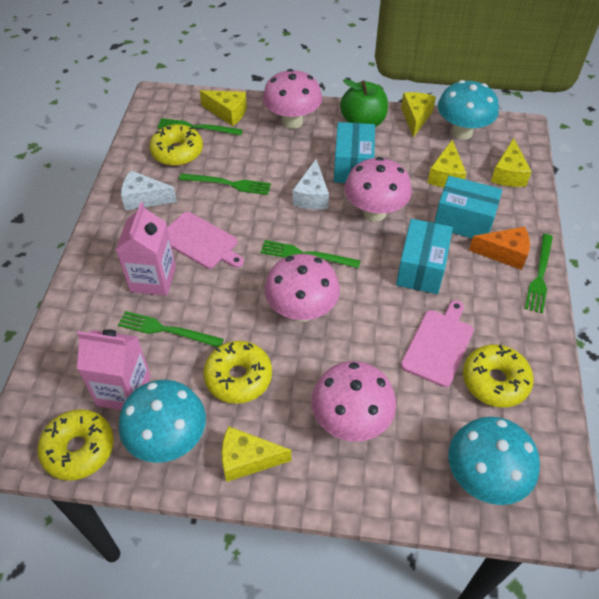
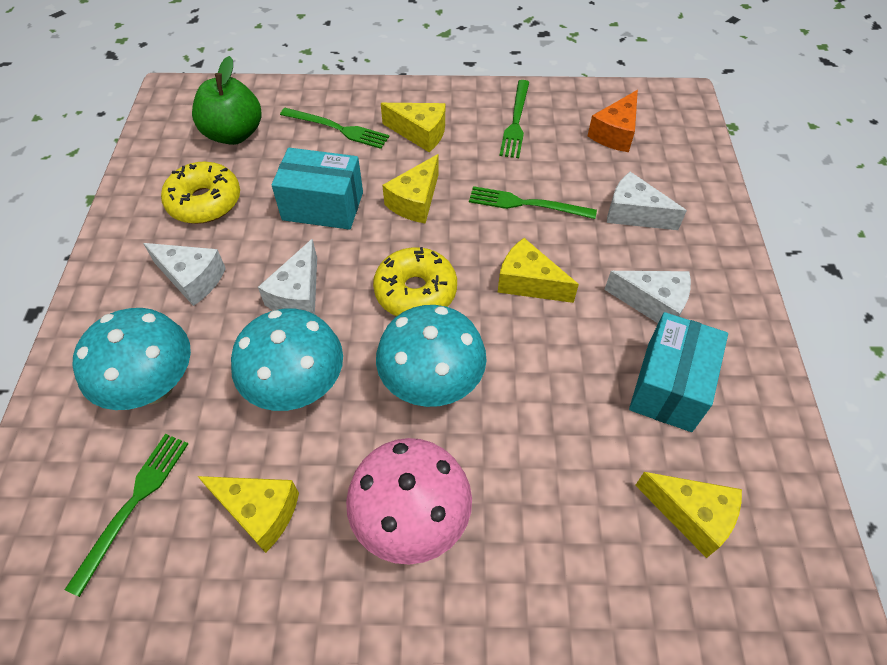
green fork: [118,311,224,347] [157,118,243,135] [179,173,271,195] [260,240,360,268] [525,234,553,314] = 5 -> [64,434,188,597] [280,108,390,149] [469,186,597,219] [500,80,529,158] = 4
pink carton: [77,329,151,410] [116,202,176,296] = 2 -> none = 0
pink cutting board: [167,212,244,269] [401,300,474,387] = 2 -> none = 0
pink mushroom: [263,69,322,129] [265,254,340,322] [311,361,396,441] [344,157,412,221] = 4 -> [346,438,472,565] = 1
turquoise box: [334,122,375,183] [396,219,453,294] [434,176,502,239] = 3 -> [272,148,363,230] [629,312,728,432] = 2
white cheese: [121,170,177,210] [292,159,329,209] = 2 -> [143,243,226,306] [258,239,317,314] [604,271,691,323] [607,172,687,230] = 4
yellow donut: [37,409,114,481] [149,124,203,166] [203,341,272,404] [463,344,534,407] = 4 -> [161,162,240,224] [373,247,457,316] = 2

